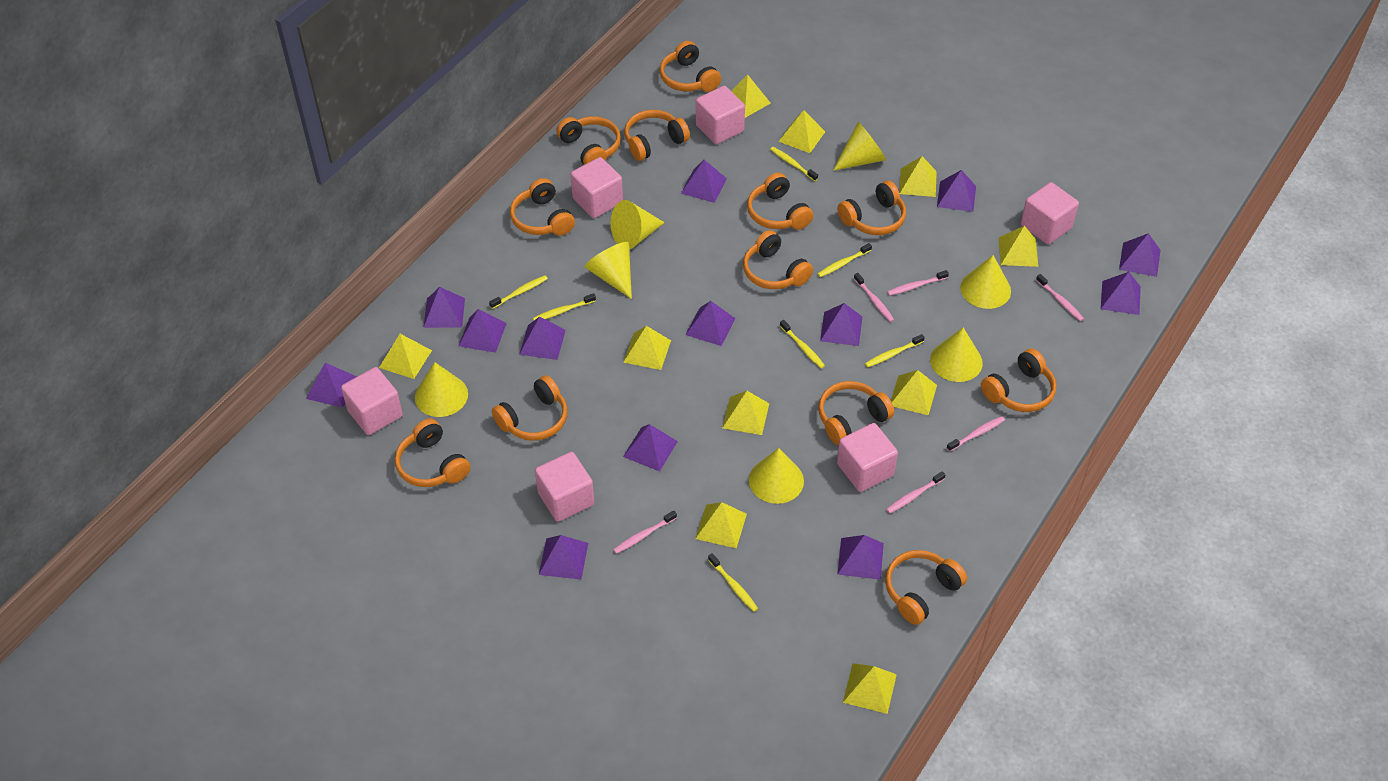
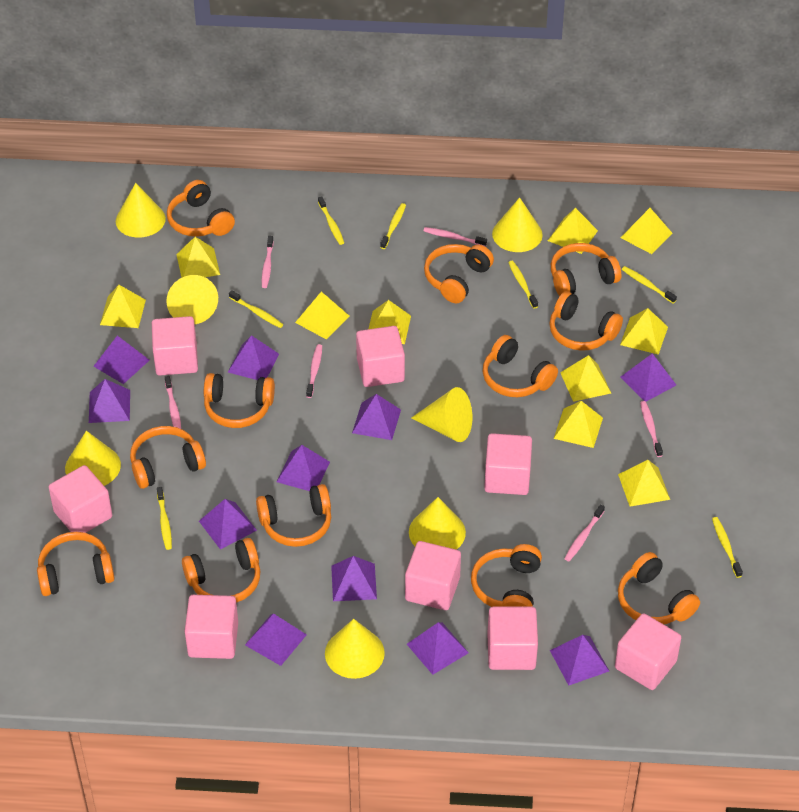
pink cube: [341,367,403,435] [535,452,594,522] [570,157,623,218] [696,86,745,144] [837,423,898,492] [1021,182,1079,244] = 6 -> [49,465,112,533] [152,316,198,375] [185,595,238,659] [356,326,405,387] [405,541,461,610] [484,433,532,495] [487,607,538,670] [615,613,681,690] = 8
purple pyramid: [306,363,357,408] [424,287,465,328] [459,309,507,353] [519,316,566,360] [539,535,588,579] [623,424,678,472] [681,160,727,203] [686,301,735,346] [820,303,862,346] [837,535,884,580] [937,170,976,212] [1101,272,1141,315] [1119,233,1161,277] = 13 -> [89,379,130,423] [94,336,149,384] [199,499,257,550] [228,335,279,380] [245,614,307,666] [277,445,330,491] [331,556,377,601] [352,394,401,440] [407,622,469,675] [550,635,609,685] [621,353,676,401] = 11

